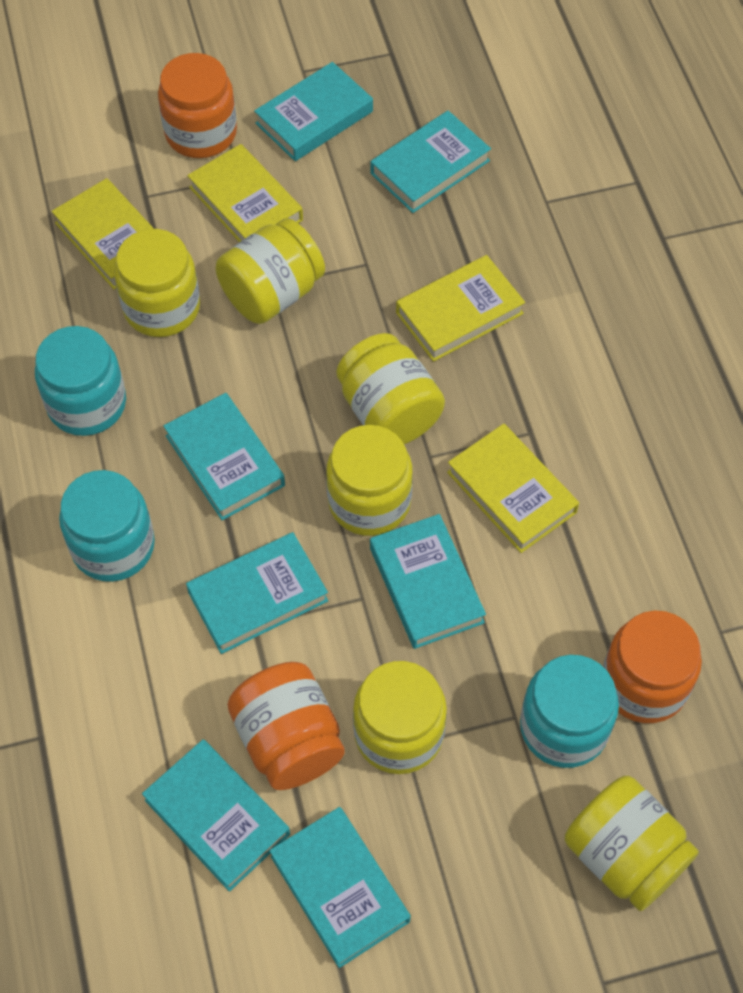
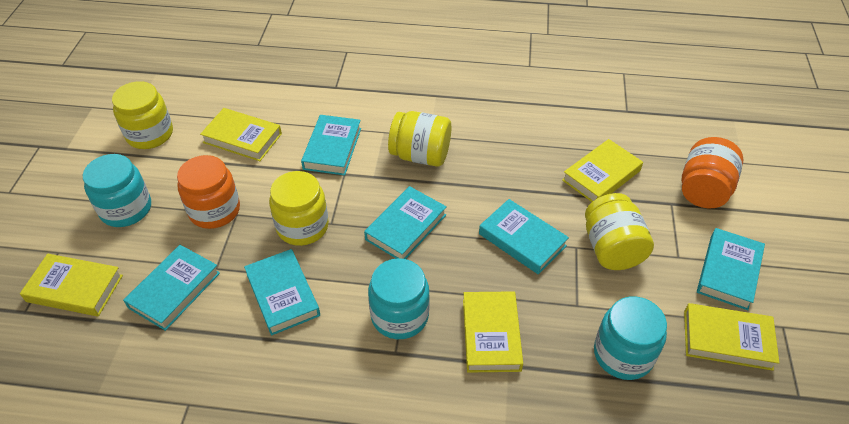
orange jar: [158,53,237,158] [227,662,345,790] [603,610,702,723] = 3 -> [177,155,240,229] [682,137,744,208] = 2
turquoise book: [142,739,290,892] [163,393,285,520] [186,532,328,654] [254,62,373,161] [269,807,411,968] [370,514,486,649] [371,111,491,213] = 7 -> [123,245,220,331] [244,249,320,335] [301,115,361,175] [364,186,447,259] [479,199,569,275] [697,228,765,310] = 6
yellow book: [52,178,154,290] [187,144,303,242] [396,255,525,362] [447,424,579,553] = 4 -> [20,254,123,316] [200,108,282,161] [463,291,523,372] [562,139,643,202] [684,303,780,371] = 5
yellow jar: [114,229,200,337] [216,218,325,324] [326,425,413,536] [337,333,445,444] [353,661,447,774] [565,776,699,911] = 6 -> [112,81,173,149] [269,171,329,246] [388,111,451,167] [585,193,654,270] = 4

